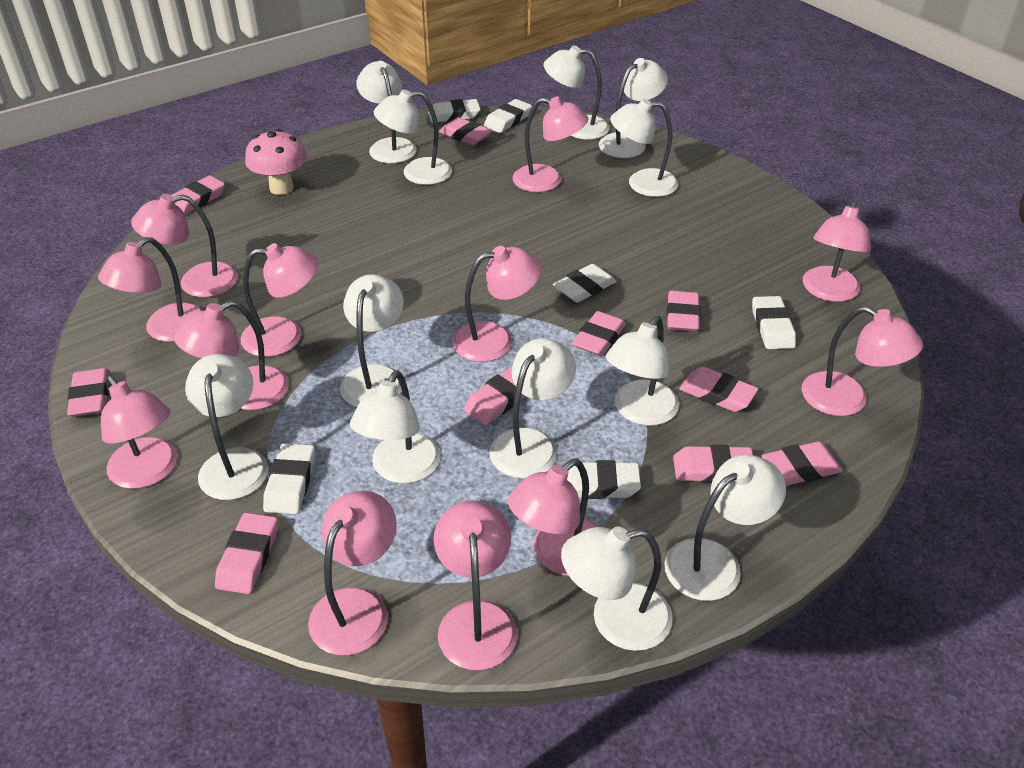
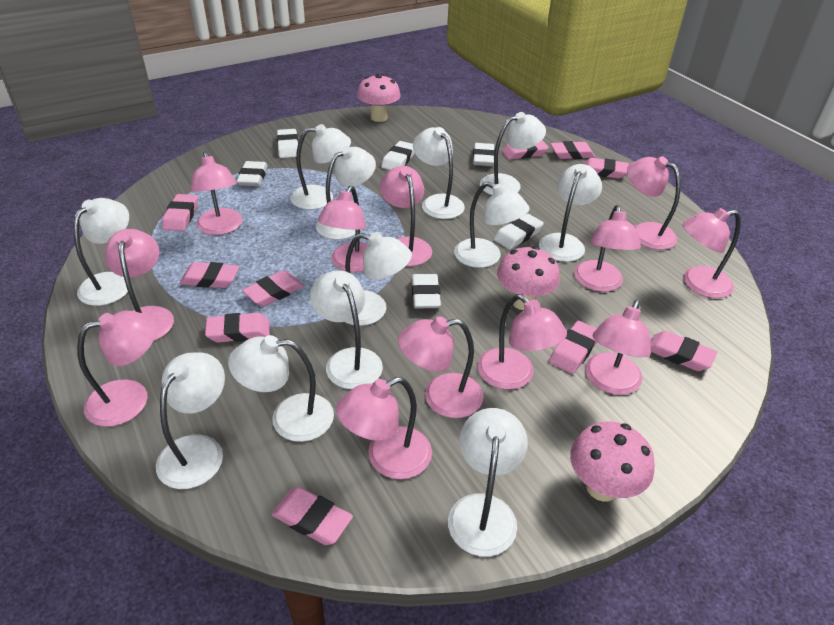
pink mushroom: [245,129,307,195] = 1 -> [357,74,401,122] [497,246,560,310] [570,422,655,502] = 3

